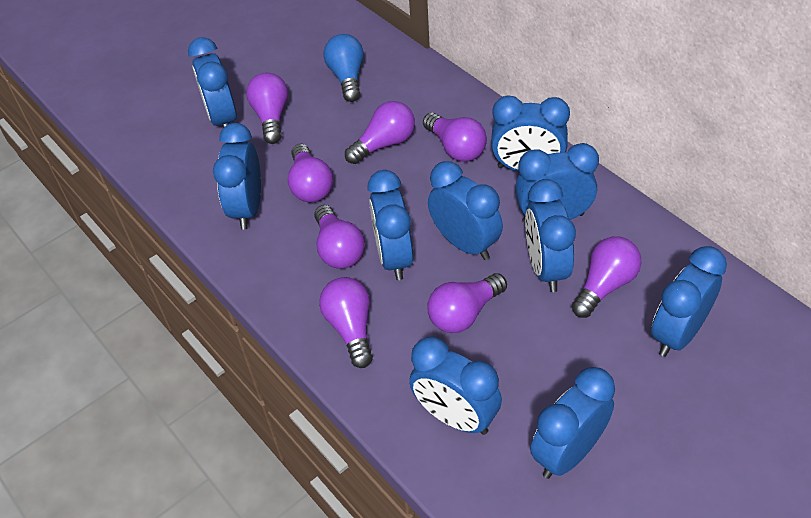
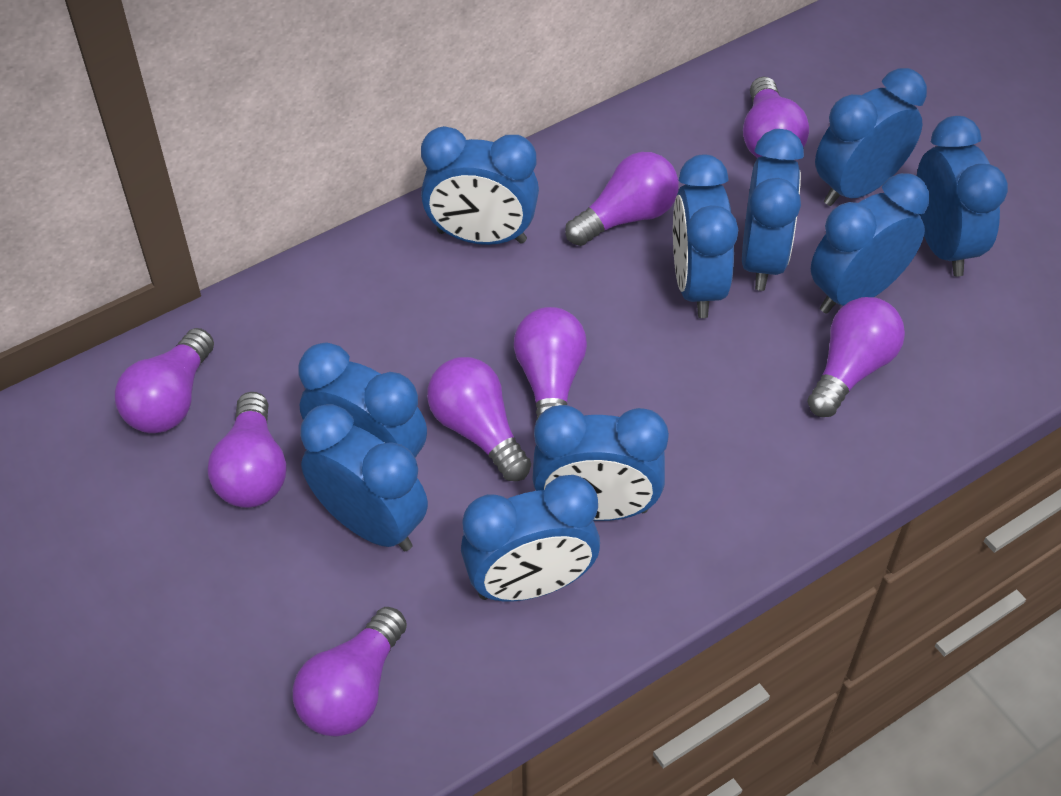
blue light bulb: [324,34,364,102] = 1 -> none = 0

